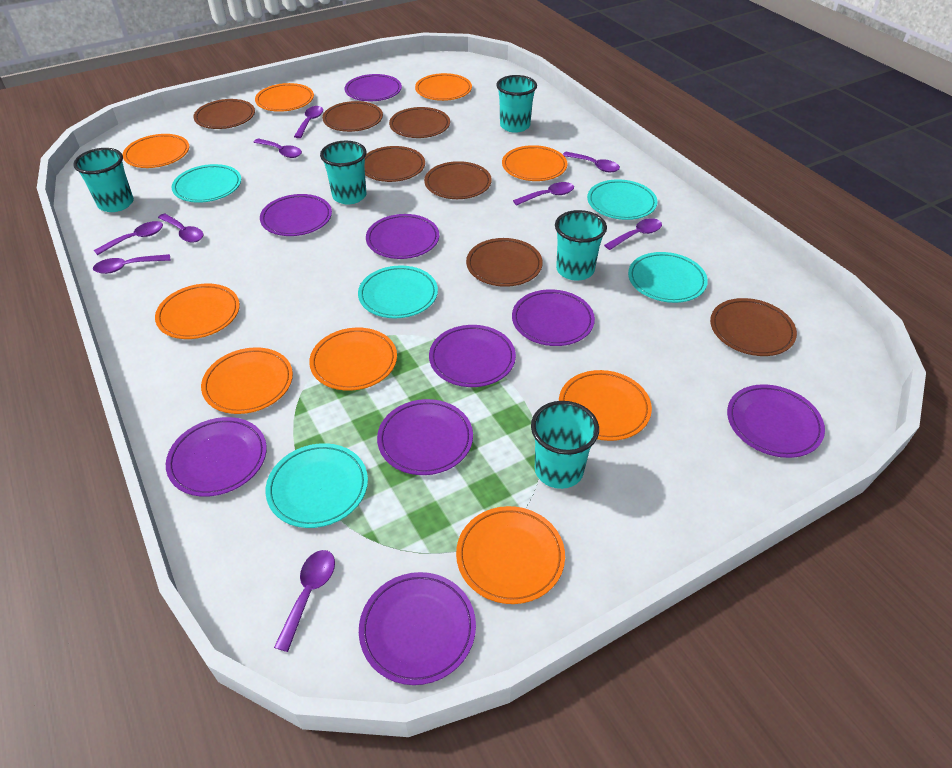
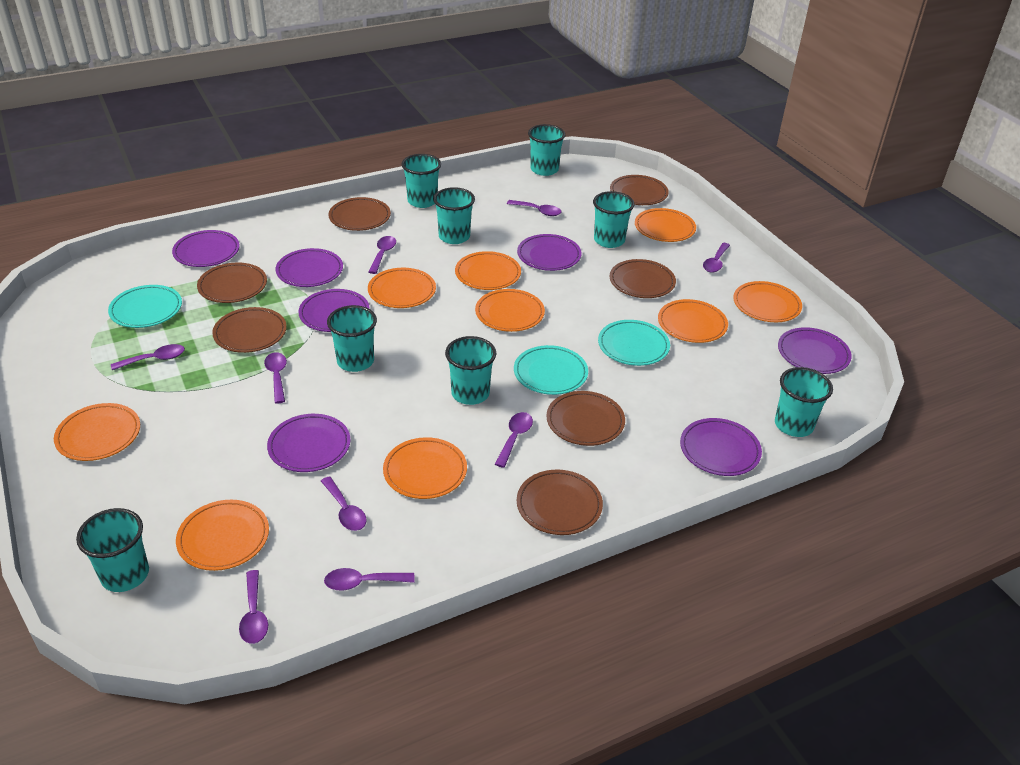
purple plate: [166,417,267,497] [260,194,332,236] [345,74,402,101] [359,572,476,685] [366,214,439,259] [377,399,473,475] [429,325,516,387] [512,289,595,346] [727,384,825,458] = 9 -> [172,230,240,267] [267,414,351,472] [276,248,343,287] [298,289,370,332] [517,234,581,271] [680,418,762,476] [778,327,852,374] = 7
turquoise cup: [73,148,134,212] [320,141,367,205] [496,75,537,133] [531,401,599,489] [555,210,607,281] = 5 -> [76,508,149,592] [327,305,377,372] [401,154,441,208] [433,187,475,244] [445,336,496,405] [528,124,565,176] [593,191,634,248] [775,367,833,437] = 8
turquoise plate: [172,164,241,203] [265,443,368,528] [358,266,438,318] [587,179,657,220] [628,252,708,303] = 5 -> [108,285,182,328] [514,345,588,395] [598,320,670,366] = 3

